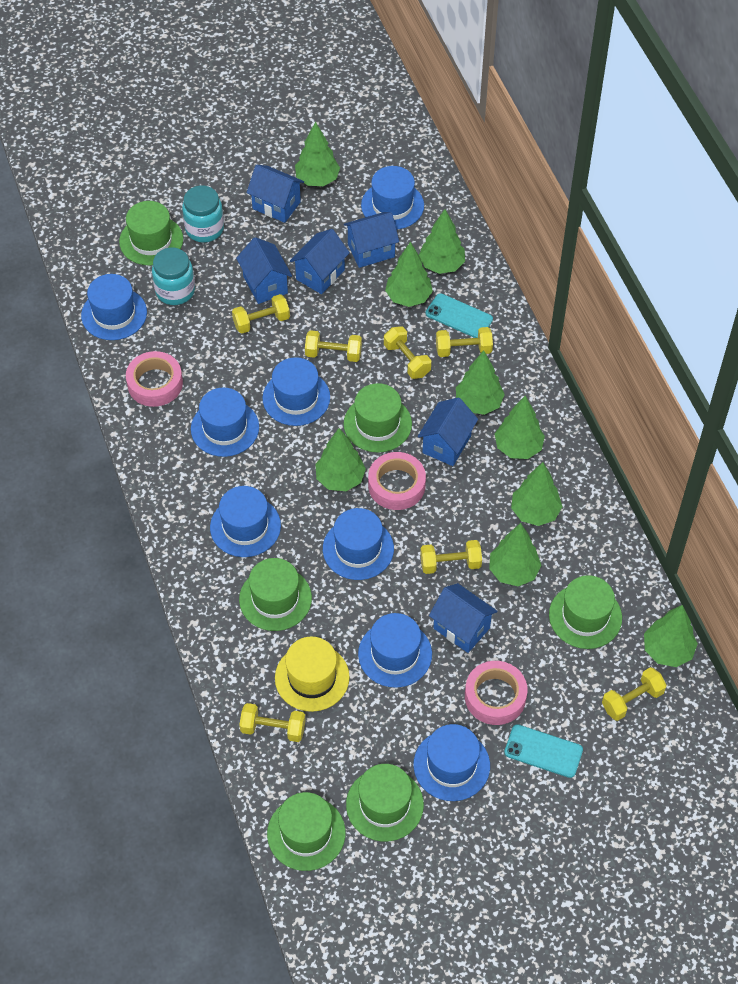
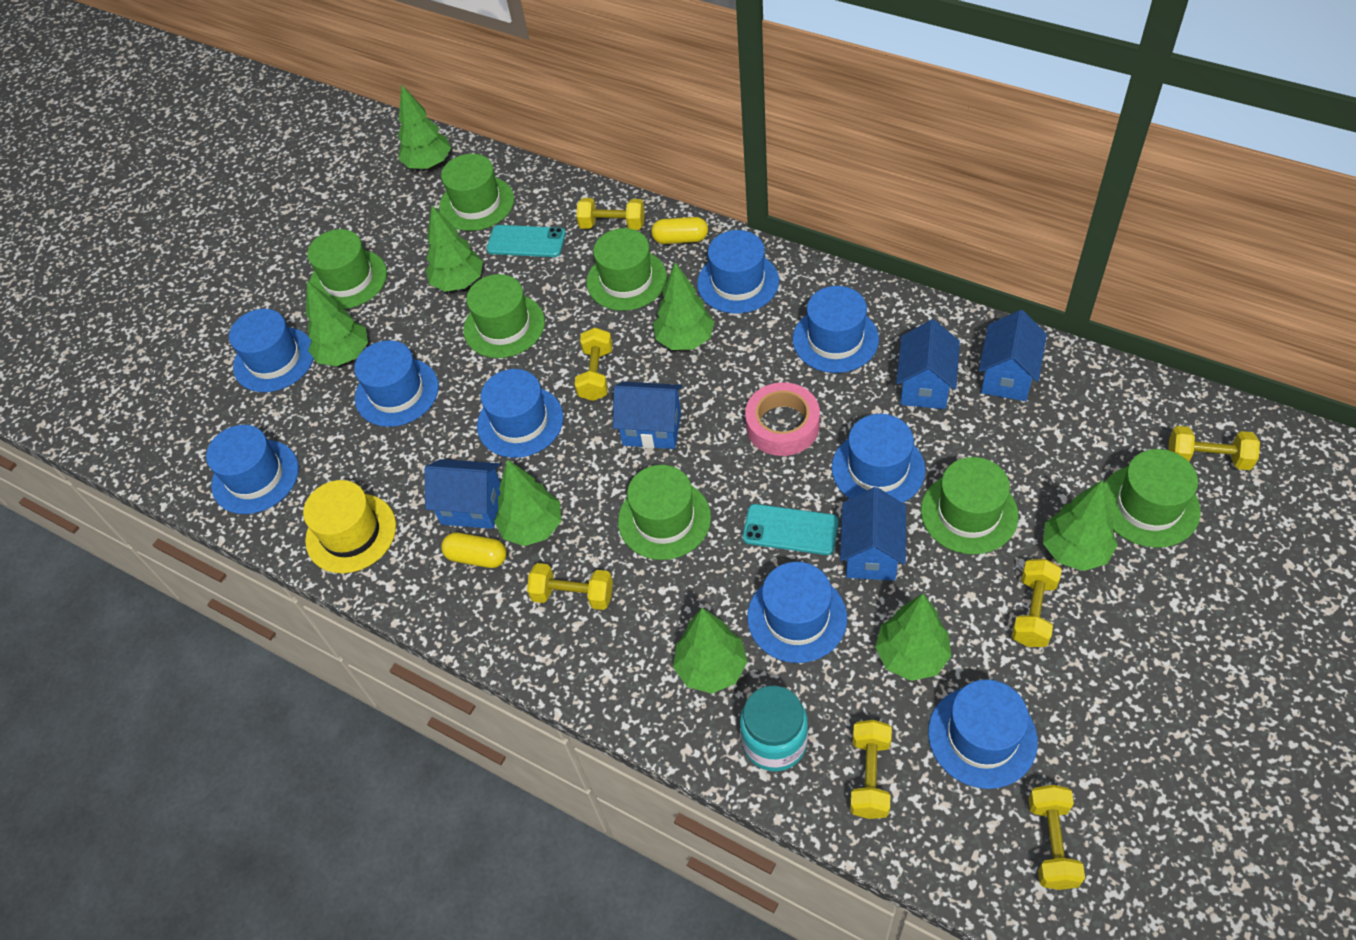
blue hat: [81,274,147,340] [191,388,259,457] [210,486,281,557] [263,357,330,426] [323,508,394,580] [358,613,432,688] [361,166,424,230] [414,724,490,801] = 8 -> [206,425,299,514] [229,309,314,392] [354,340,439,427] [477,369,564,458] [697,230,779,313] [747,562,847,663] [793,286,879,373] [832,414,926,503] [928,680,1038,789] = 9
blue house: [236,237,292,304] [247,165,304,223] [290,229,350,294] [344,212,399,268] [418,397,478,466] [429,583,497,653] = 6 -> [424,459,501,529] [613,382,682,449] [840,487,906,581] [896,319,960,409] [979,310,1047,401] = 5
green hat: [119,201,183,266] [239,558,312,631] [267,792,346,871] [344,383,412,453] [346,764,424,842] [549,575,622,649] = 6 -> [307,229,387,309] [439,154,514,231] [463,274,545,358] [587,228,667,311] [618,465,711,560] [921,457,1019,554] [1104,449,1200,547] = 7
green tree: [295,121,340,186] [315,428,366,491] [385,242,433,307] [419,209,465,274] [456,350,505,415] [489,523,542,586] [495,396,545,459] [511,462,563,526] [644,605,698,667] = 9 -> [306,281,368,366] [398,85,451,169] [426,206,483,292] [494,459,561,546] [653,262,714,350] [673,608,748,694] [875,594,952,681] [1043,480,1118,571] = 8
pink tape: [126,351,183,407] [368,452,426,510] [465,661,528,725] = 3 -> [745,382,820,456] = 1
turquoise jar: [152,248,195,305] [182,185,224,243] = 2 -> [740,686,808,771] = 1
yellow capsule: none = 0 -> [441,532,507,568] [651,217,708,244] = 2

